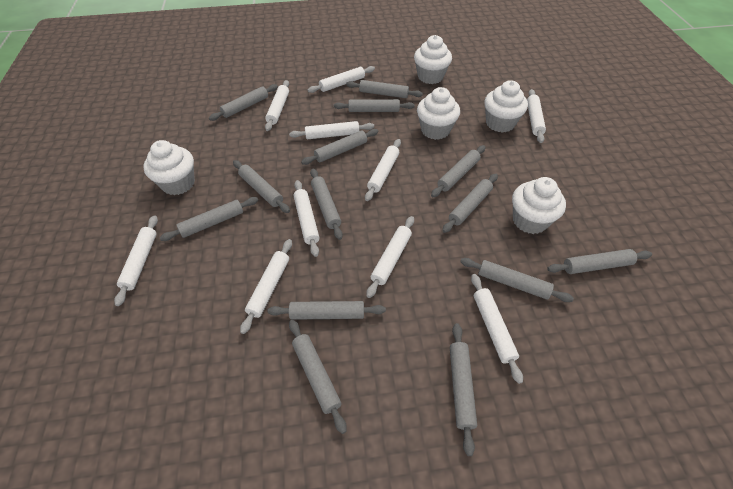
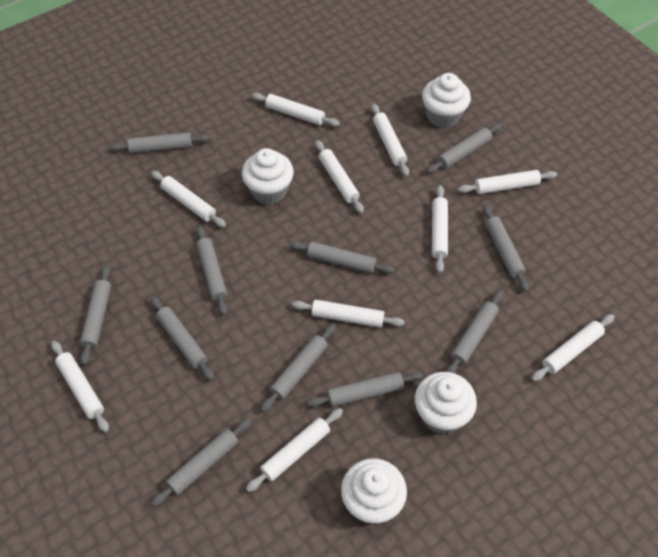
grey rolling pin: [159,197,258,241] [209,84,278,121] [233,160,290,213] [268,301,386,320] [289,320,347,434] [301,129,378,165] [310,169,343,240] [334,99,415,112] [346,80,423,98] [431,145,485,197] [442,174,498,233] [450,323,477,456] [460,258,574,302] [547,249,652,274] = 14 -> [80,265,111,365] [109,132,210,153] [150,296,214,381] [151,418,252,507] [196,226,228,315] [260,324,336,412] [289,241,395,274] [307,372,423,407] [427,124,502,173] [446,290,503,373] [483,205,529,292] = 11
white cupcake: [143,140,195,195] [414,35,452,84] [417,87,460,140] [484,80,528,133] [512,177,566,234] = 5 -> [242,148,294,205] [341,458,407,524] [415,372,477,434] [422,73,471,128] = 4

